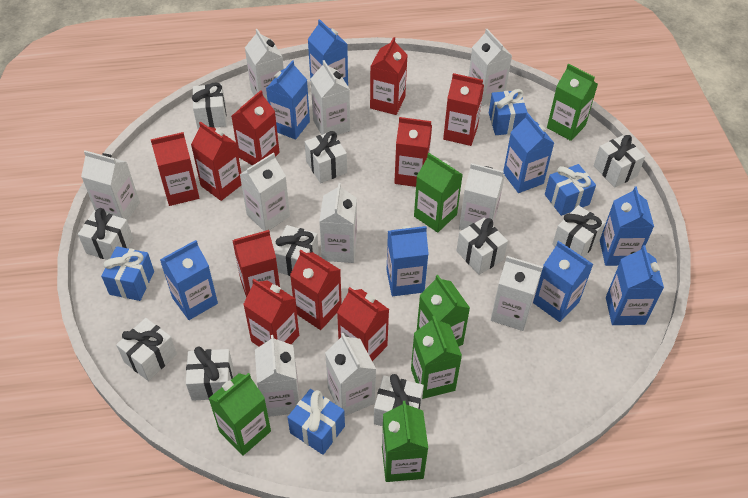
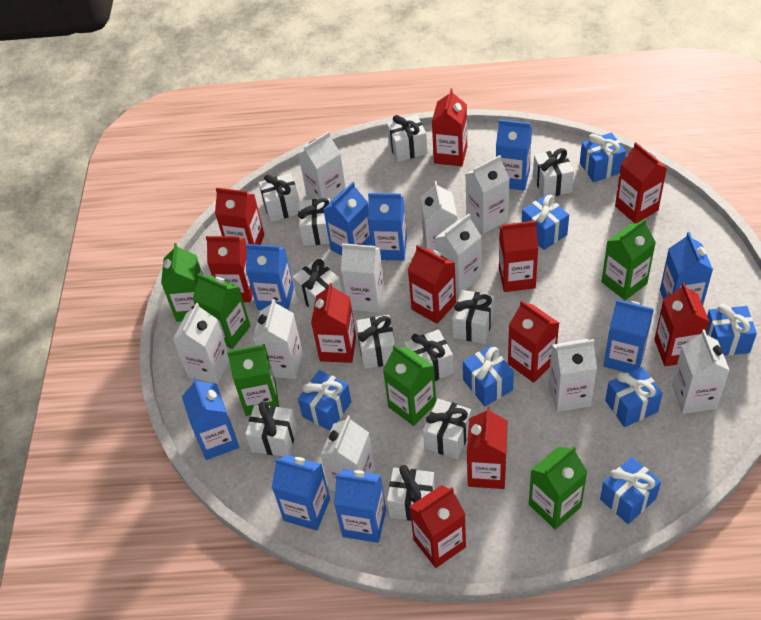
blue carton: [160,240,218,320] [266,60,310,140] [308,19,348,86] [387,226,429,296] [503,113,554,193] [533,241,593,322] [600,187,654,266] [606,245,664,325] = 8 -> [182,377,239,460] [246,244,294,310] [272,455,330,530] [323,182,372,256] [334,469,386,543] [368,193,407,261] [496,120,532,191] [604,299,654,373] [660,232,713,305] = 9
blue gift: [101,246,154,301] [288,389,345,455] [489,89,528,135] [545,164,596,216] = 4 -> [298,370,351,431] [463,345,514,406] [522,195,569,250] [580,133,626,182] [600,457,661,524] [605,367,663,427] [706,304,757,356] = 7
red carton: [151,132,199,206] [191,121,242,201] [231,90,280,165] [232,230,280,298] [243,279,299,347] [290,250,342,330] [337,287,389,361] [370,37,408,115] [394,117,432,187] [443,73,484,146] = 10 -> [206,236,253,302] [215,188,264,245] [311,283,356,363] [408,245,456,324] [409,485,466,568] [432,88,467,166] [467,407,507,489] [499,221,538,292] [508,300,559,383] [615,142,667,223] [654,282,710,366] = 11
white gift: [78,208,133,260] [116,318,177,381] [186,347,233,401] [192,82,227,129] [274,225,319,276] [305,131,347,183] [374,374,424,426] [457,218,508,275] [552,205,605,257] [594,135,645,187] = 10 -> [245,401,297,456] [259,173,300,222] [292,259,342,310] [298,198,330,246] [356,315,395,369] [387,115,427,162] [387,465,435,521] [404,329,454,381] [423,399,471,459] [452,290,494,344] [533,148,574,197] = 11

